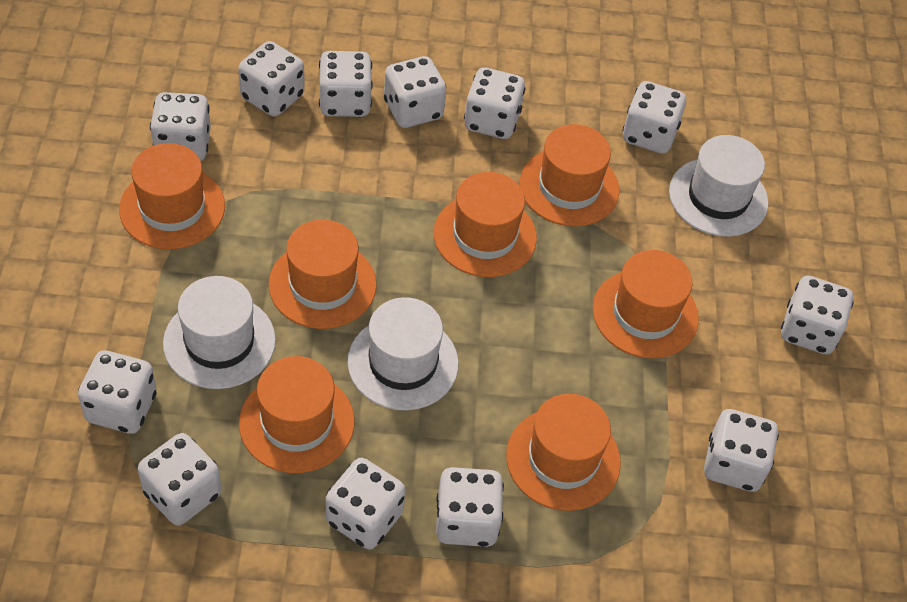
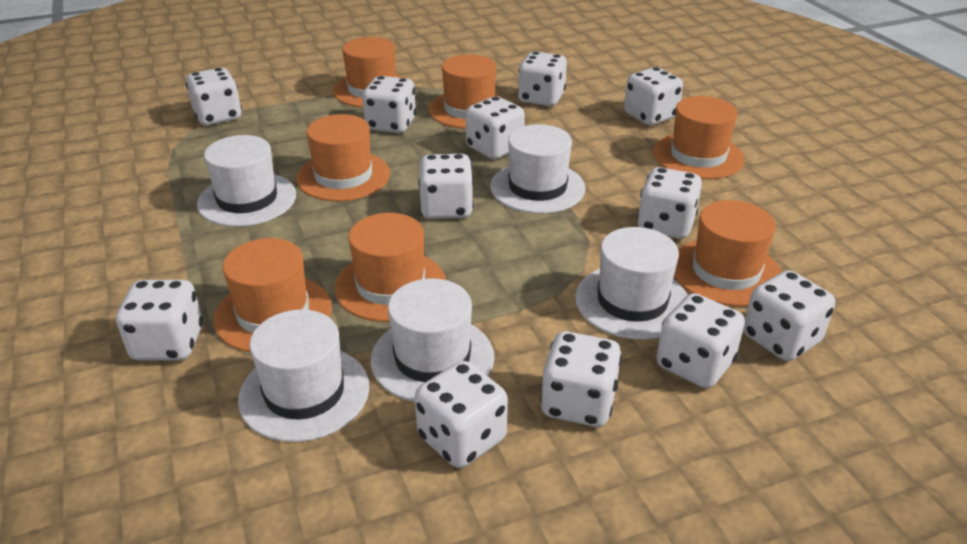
white hat: [163,276,276,389] [348,297,459,411] [669,135,769,237] = 3 -> [197,135,296,227] [238,309,369,442] [371,278,494,402] [491,124,586,214] [575,227,687,339] = 5

